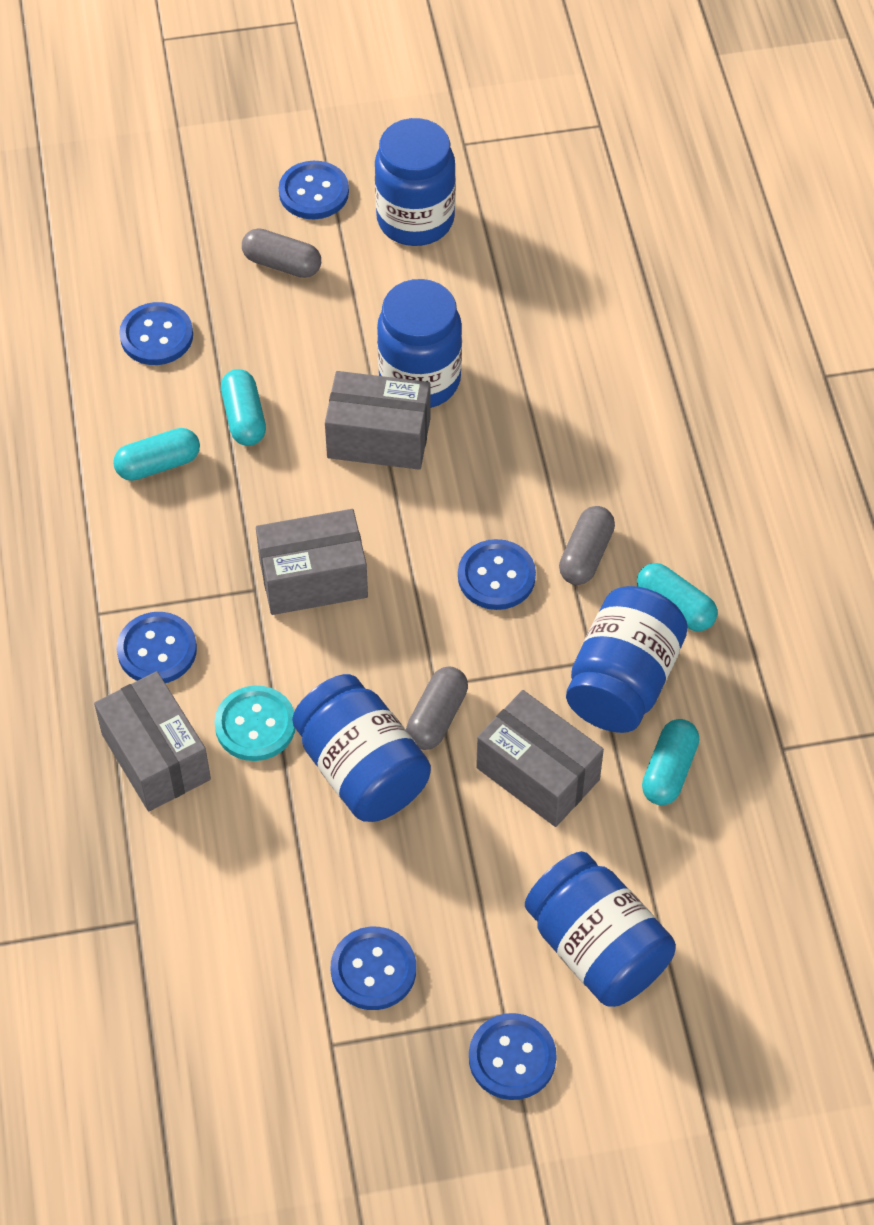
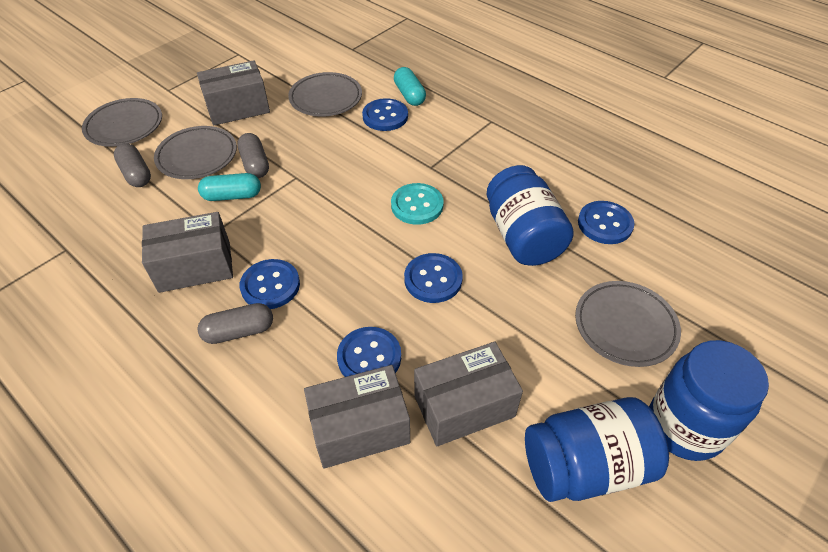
blue button: [117,612,197,683] [119,302,193,365] [279,161,349,219] [331,927,416,1010] [458,539,536,610] [469,1013,557,1100] = 6 -> [240,259,300,309] [337,327,401,377] [362,98,408,131] [404,253,463,303] [578,201,634,244] = 5
blue jar: [292,674,431,822] [375,118,456,246] [377,279,462,408] [525,851,676,1007] [566,586,688,733] = 5 -> [487,165,574,266] [525,397,669,502] [649,340,769,461] = 3
grey plate: none = 0 -> [82,98,162,147] [154,126,237,179] [288,72,362,117] [575,281,681,367] = 4
turquoise capsule: [113,428,200,481] [221,369,266,446] [637,563,717,631] [642,719,699,805] = 4 -> [198,173,261,201] [394,67,426,106] = 2

